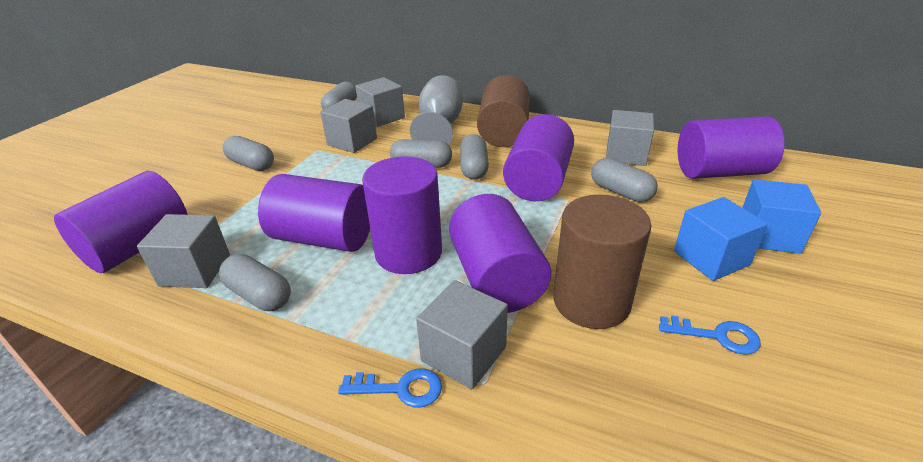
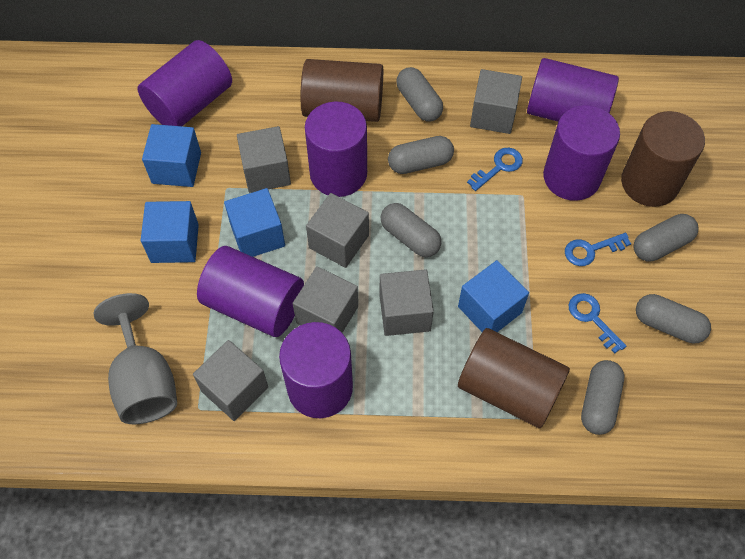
blue cube: [674,197,768,281] [742,179,821,254] = 2 -> [141,201,199,263] [142,124,201,187] [224,188,285,257] [458,260,529,332] = 4
blue key: [338,368,442,408] [659,316,761,355] = 2 -> [467,148,523,191] [565,233,631,266] [569,293,626,354] = 3
brown cylinder: [477,75,530,147] [553,195,652,329] = 2 -> [301,59,383,122] [458,328,570,428] [621,111,705,207] = 3
grey cube: [137,214,230,288] [320,99,377,153] [355,77,405,127] [416,280,508,389] [606,110,654,166] = 5 -> [193,340,268,421] [237,126,291,193] [293,266,358,333] [306,193,369,268] [379,269,434,336] [470,69,522,134] = 6

